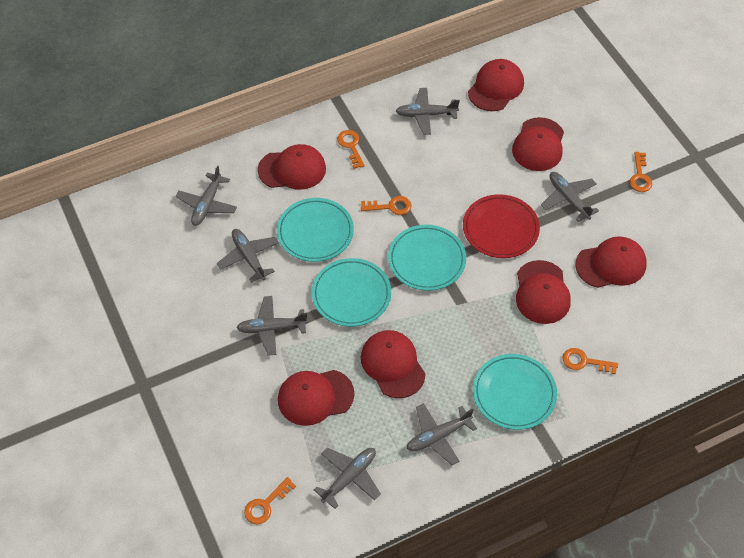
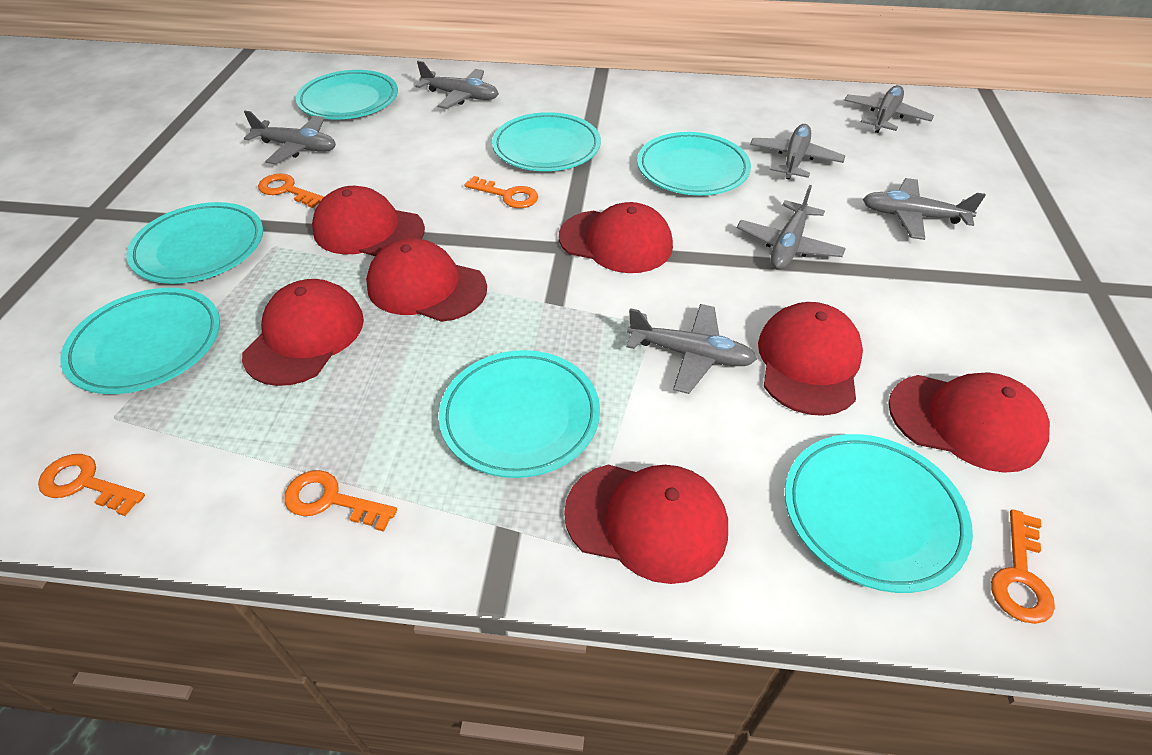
red plate: [463,194,540,258] = 1 -> none = 0
turquoise plate: [277,198,354,262] [312,258,391,327] [388,225,466,291] [473,354,557,430] = 4 -> [60,288,220,394] [126,202,263,284] [296,70,398,119] [439,350,600,478] [492,112,601,171] [637,132,751,195] [785,434,973,593] = 7

